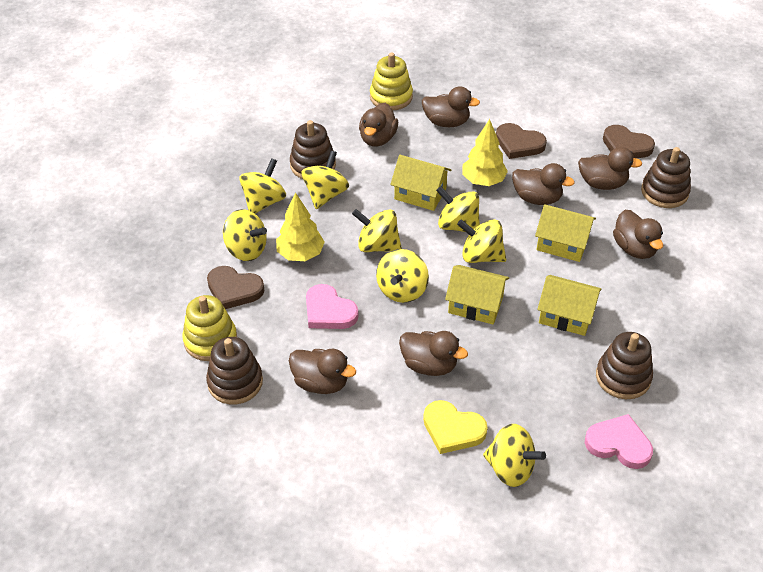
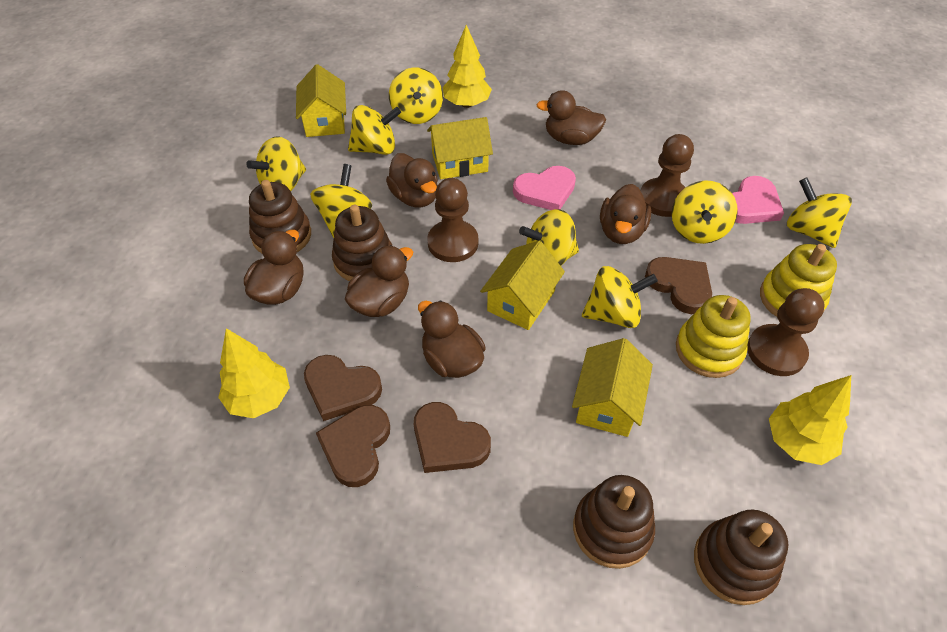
brown duck: [289,349,356,394] [359,103,398,147] [399,331,468,376] [422,86,480,127] [512,163,575,205] [578,147,643,190] [613,210,663,259] = 7 -> [244,230,304,305] [345,245,413,317] [386,153,438,208] [418,300,486,378] [536,90,606,145] [600,184,651,244] = 6
brown heart: [207,266,265,309] [496,123,547,159] [603,125,655,158] = 3 -> [304,355,382,421] [316,405,390,487] [414,402,491,473] [645,257,712,314] = 4
brown pawn: none = 0 -> [427,178,478,262] [641,134,694,217] [747,288,825,376] = 3
yellow heart: [423,400,488,454] = 1 -> none = 0
yellow tree: [276,192,325,261] [463,119,508,186] = 2 -> [218,328,290,418] [443,25,492,108] [769,375,851,465] = 3

